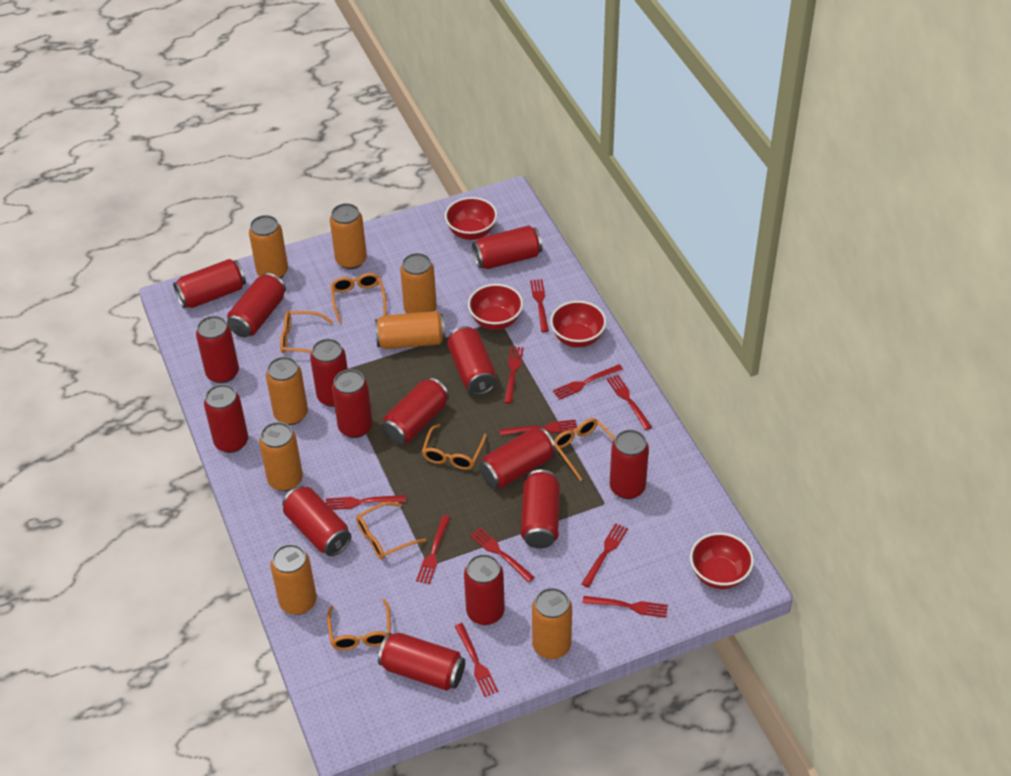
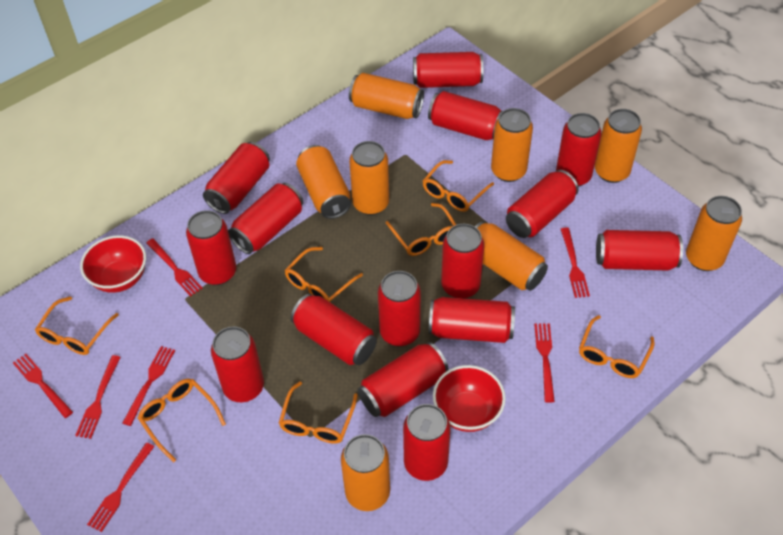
orange glasses: [280,311,333,353] [327,599,391,650] [330,273,387,323] [356,502,426,559] [422,424,487,470] [554,418,615,481] = 6 -> [35,296,119,355] [138,379,226,463] [279,382,358,444] [285,247,363,302] [386,203,456,256] [423,160,494,212] [579,315,655,378] = 7
red bowl: [445,197,497,240] [468,284,523,330] [550,301,606,348] [690,533,754,589] = 4 -> [80,235,146,293] [433,365,506,432] = 2
red fork: [326,495,406,510] [416,515,450,584] [455,623,499,697] [470,527,534,582] [500,419,577,436] [504,346,524,404] [530,279,549,332] [553,364,623,400] [582,523,628,588] [582,596,668,618] [607,375,652,430] = 11 -> [13,354,73,418] [75,355,121,439] [87,443,154,532] [122,346,175,426] [146,238,203,297] [534,323,555,403] [561,228,590,298] = 7

